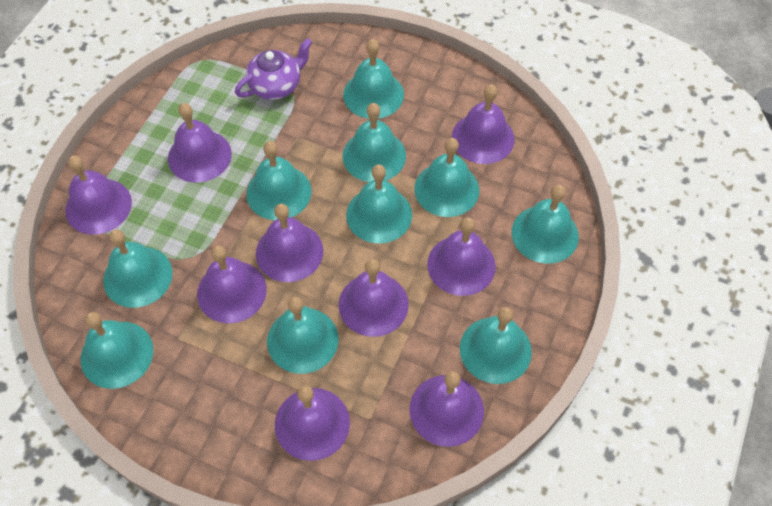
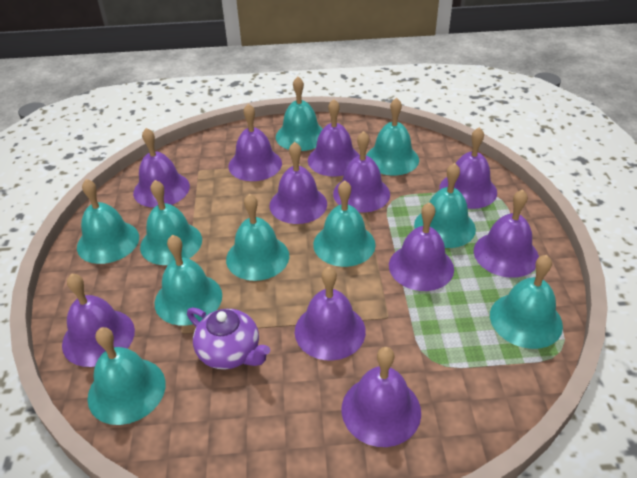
purple bell: [65,156,132,235] [168,103,232,183] [197,245,267,323] [256,204,323,282] [275,385,350,461] [339,259,409,337] [410,371,484,447] [427,217,496,296] [452,84,514,164] = 9 -> [62,273,135,367] [133,128,190,208] [228,104,282,181] [270,142,327,224] [295,267,366,361] [308,99,359,177] [333,131,390,213] [341,347,421,447] [389,202,454,291] [439,127,497,209] [474,189,539,278] = 11

